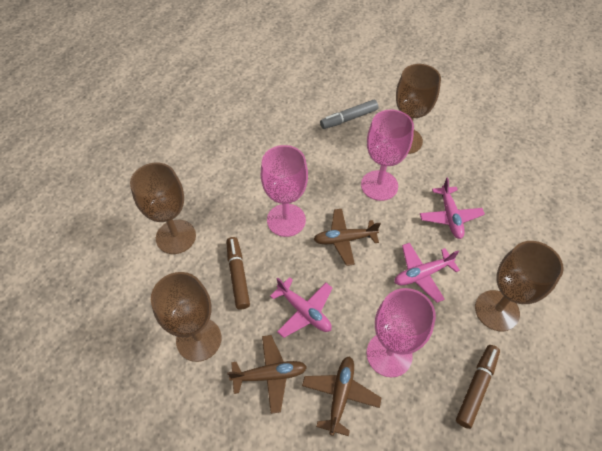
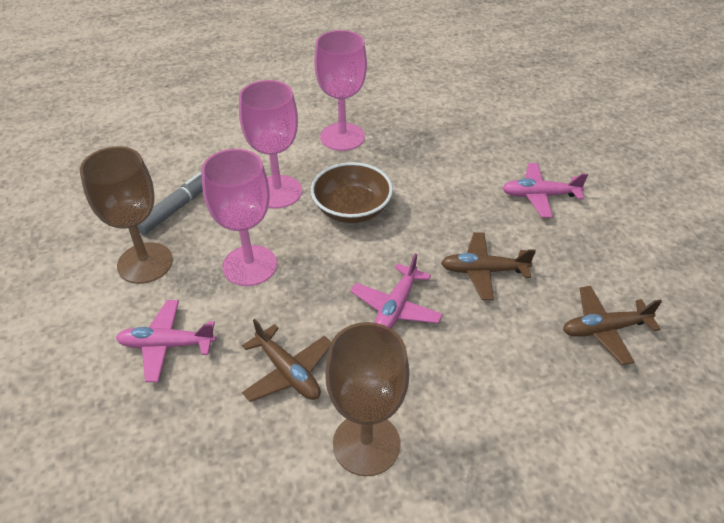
brown bowl: none = 0 -> [311,162,393,223] = 1
brown goblet: [130,163,196,254] [151,272,221,362] [396,64,441,154] [475,241,564,331] = 4 -> [80,146,173,284] [325,322,410,476] = 2
brown marker: [226,237,250,310] [456,345,500,429] = 2 -> none = 0

